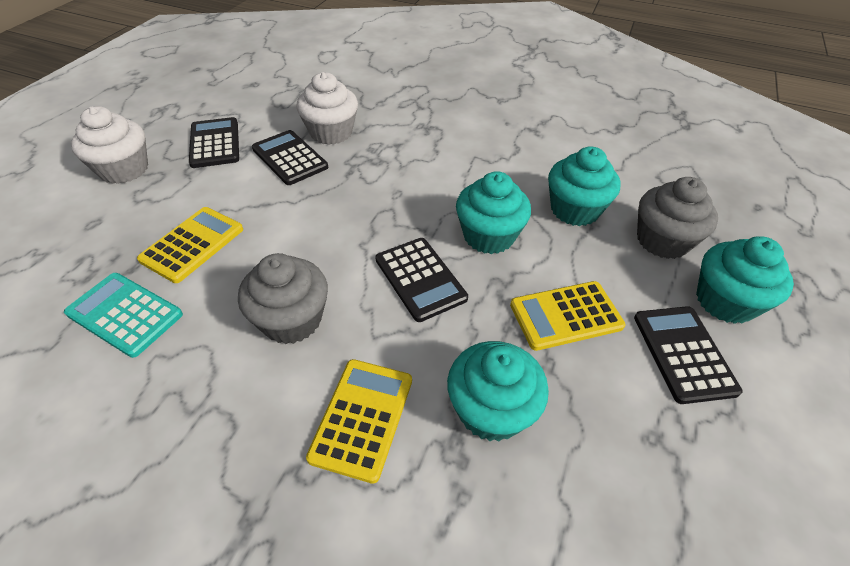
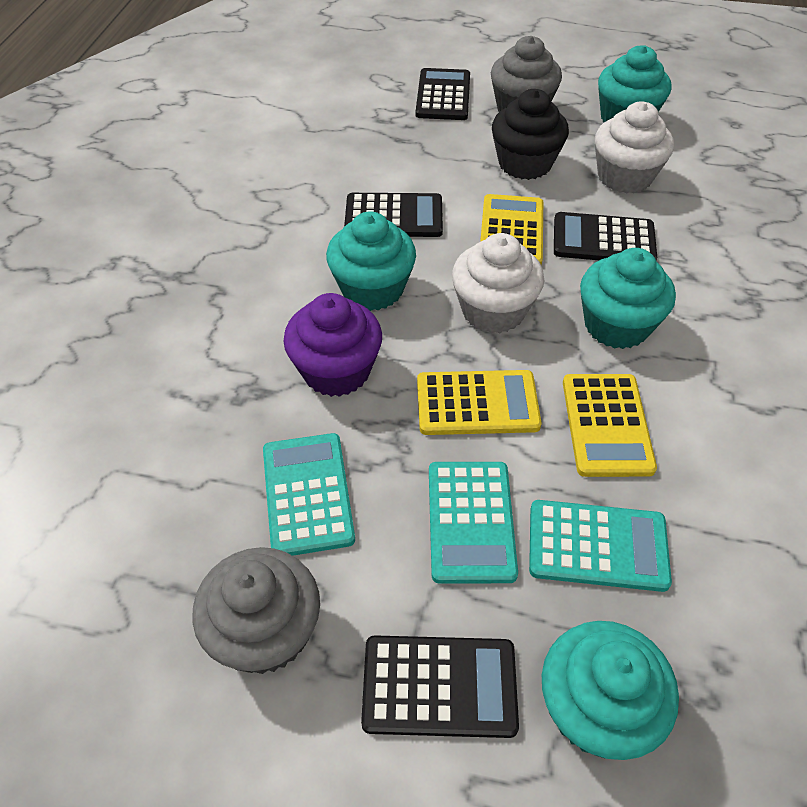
black cupcake: none = 0 -> [492,89,569,180] = 1
purple cupcake: none = 0 -> [283,293,382,397] = 1
turquoise calculator: [64,273,183,358] = 1 -> [263,433,355,556] [429,462,518,584] [529,500,672,592] = 3

